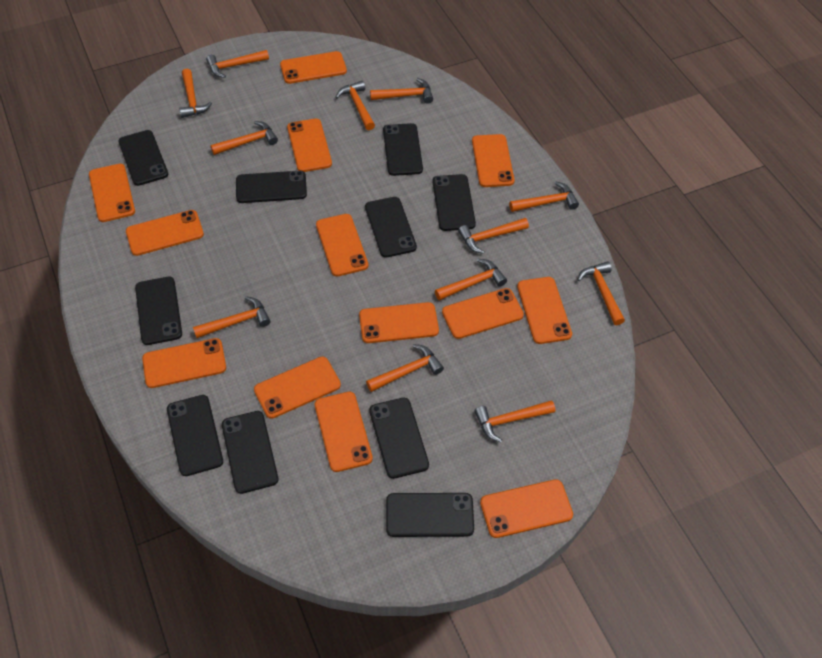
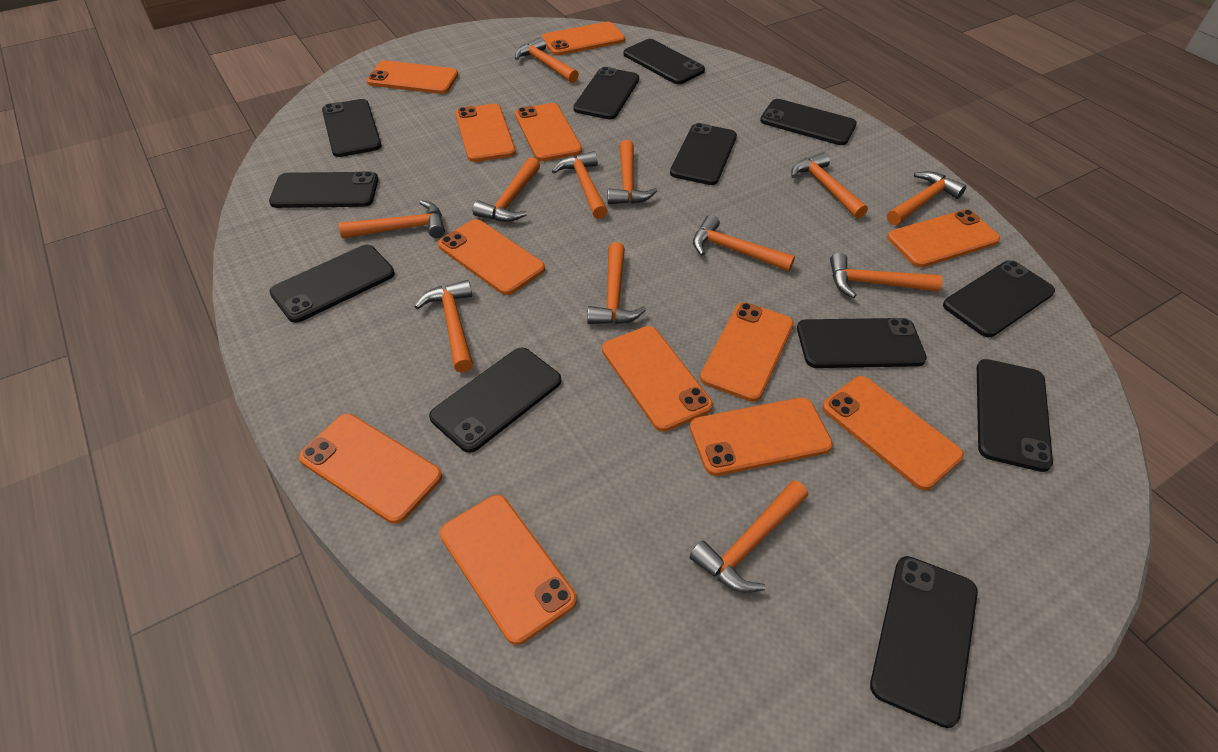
black phone: [118,130,168,186] [135,277,182,345] [167,395,223,476] [222,411,278,494] [236,171,307,203] [365,197,417,258] [369,398,429,479] [383,123,423,176] [386,493,474,537] [433,174,476,231] = 10 -> [269,171,378,208] [269,245,395,323] [322,99,382,157] [429,347,561,453] [573,67,639,119] [623,39,705,84] [670,123,737,185] [760,99,857,145] [797,318,927,368] [870,556,978,728] [943,260,1055,337] [977,359,1053,472] = 12
orange phone: [89,164,135,222] [126,210,204,256] [142,338,226,388] [254,357,341,419] [280,51,347,84] [287,119,332,172] [315,392,373,472] [316,214,368,276] [359,302,439,343] [442,288,524,339] [472,134,515,187] [480,479,573,538] [517,277,572,344] = 13 -> [299,414,442,524] [366,60,458,94] [438,219,545,295] [440,495,577,645] [455,104,516,162] [515,103,582,161] [541,22,625,56] [602,326,713,432] [690,398,833,476] [700,302,794,402] [822,376,964,490] [887,209,1000,268] = 12

